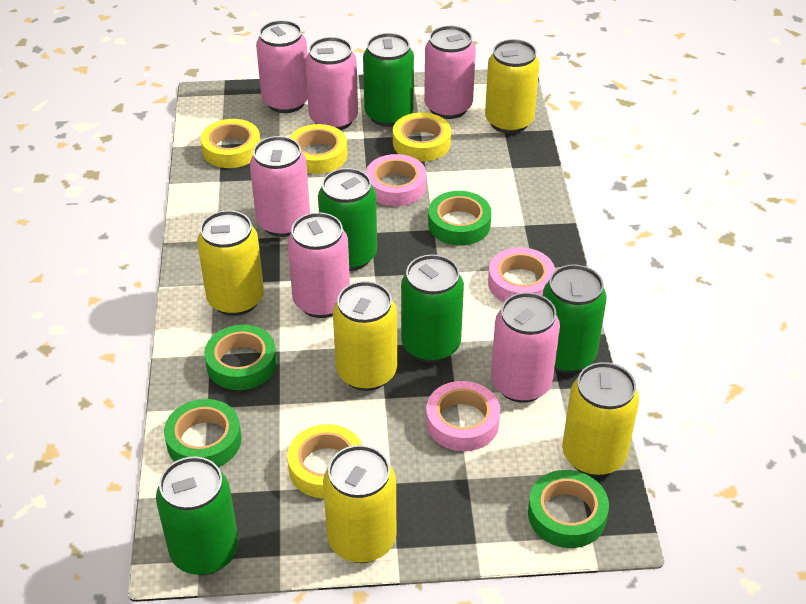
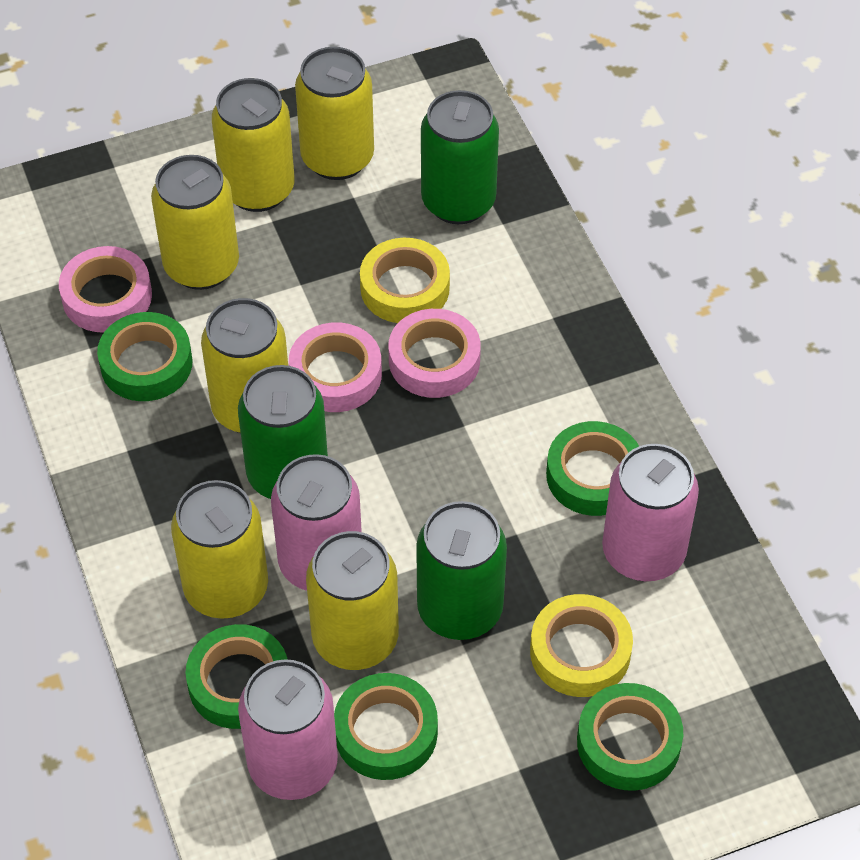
green can: [156,457,239,575] [318,168,377,271] [363,33,414,127] [401,254,464,363] [543,264,607,373] = 5 -> [238,365,328,499] [416,501,507,640] [421,90,499,224] = 3
green tape: [164,399,241,467] [204,325,277,390] [428,191,492,246] [528,470,609,548] = 4 -> [97,312,193,401] [186,624,287,729] [334,673,438,780] [546,421,639,516] [577,683,683,791] = 5
pink can: [250,136,310,237] [256,20,308,113] [288,212,350,318] [305,37,358,130] [424,26,476,119] [491,292,560,403] = 6 -> [238,659,338,800] [271,454,362,591] [602,444,699,581] = 3
yellow can: [197,210,264,316] [323,445,396,563] [333,281,397,391] [485,39,540,134] [562,362,639,476] = 5 -> [151,155,239,290] [171,480,268,619] [201,298,288,433] [212,78,295,212] [295,47,374,180] [306,531,399,670] = 6
yellow tape: [201,119,260,168] [287,424,362,498] [289,124,347,174] [393,112,451,162] = 4 -> [360,238,450,323] [530,594,633,697] = 2

